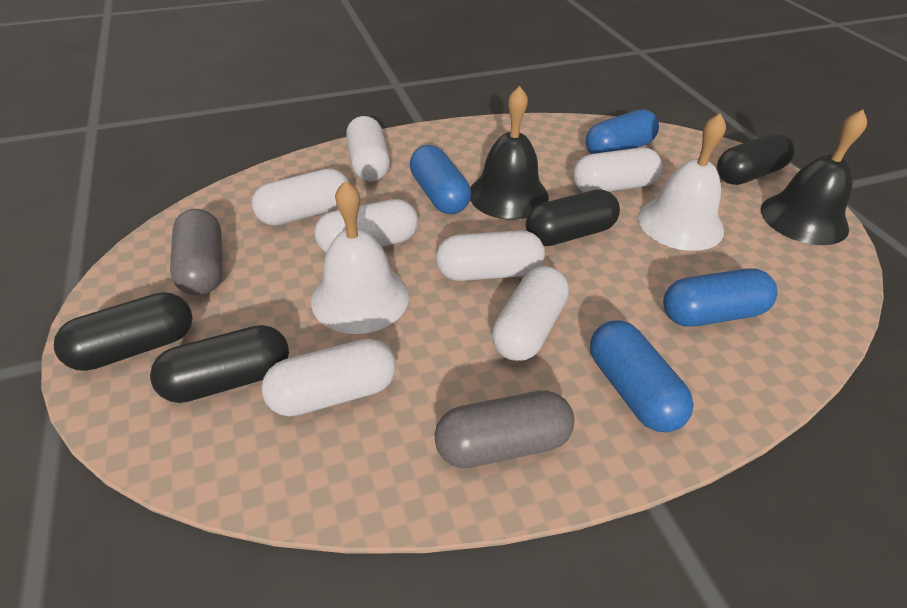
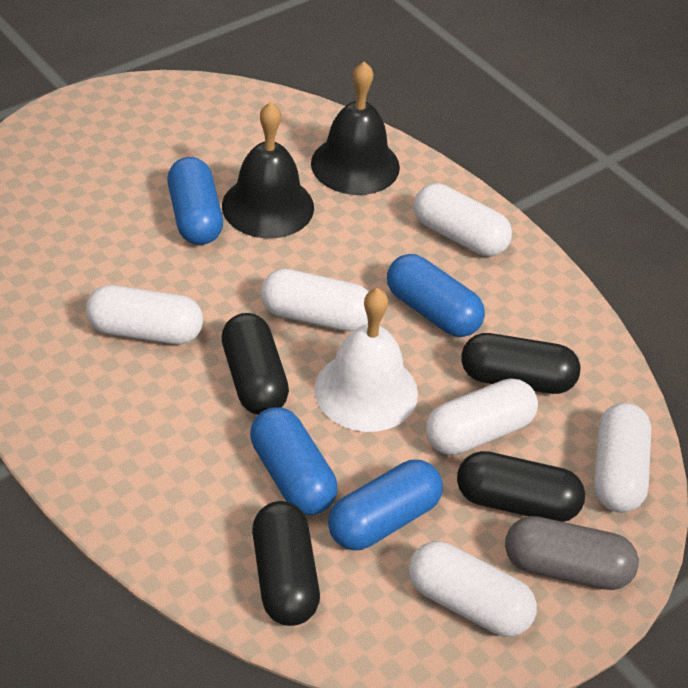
grey capsule: [170,209,222,295] [434,390,574,468] = 2 -> [505,516,639,590] = 1
white bell: [311,181,409,334] [638,113,726,251] = 2 -> [314,288,418,432] = 1
white capsule: [252,168,349,226] [261,339,396,417] [314,199,418,253] [346,116,390,181] [436,230,545,281] [492,266,569,361] [573,148,662,192] = 7 -> [86,285,203,344] [261,269,369,332] [409,541,537,637] [414,183,512,256] [426,379,538,455] [594,403,651,513] = 6

